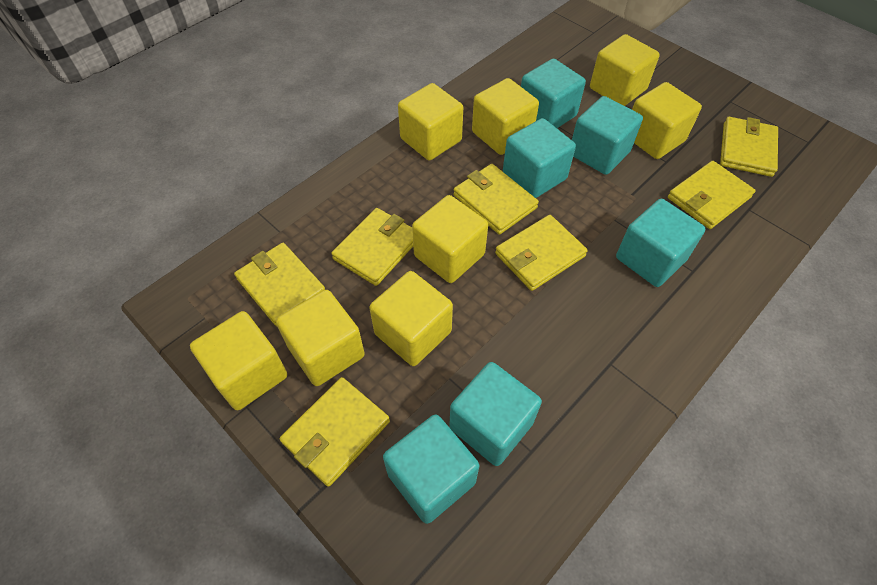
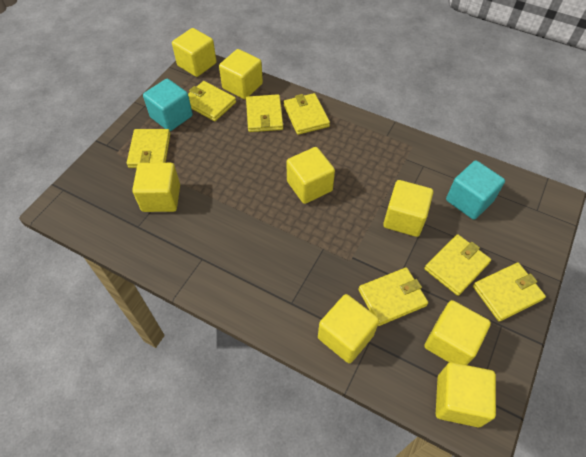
turquoise cube: [383,414,479,524] [449,362,542,466] [503,118,576,198] [521,58,586,128] [572,96,643,175] [616,199,705,287] = 6 -> [143,79,193,131] [446,160,505,220] = 2

